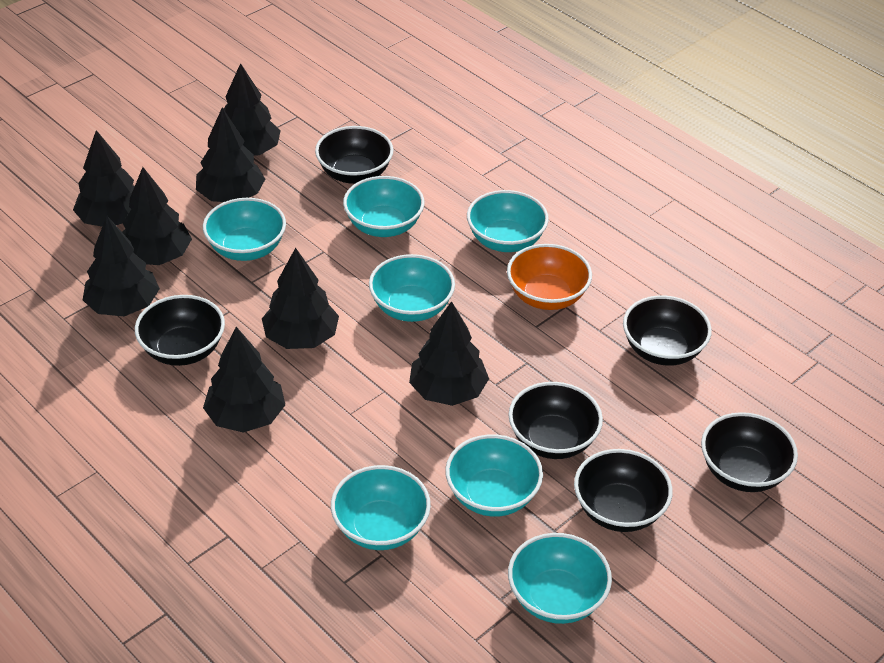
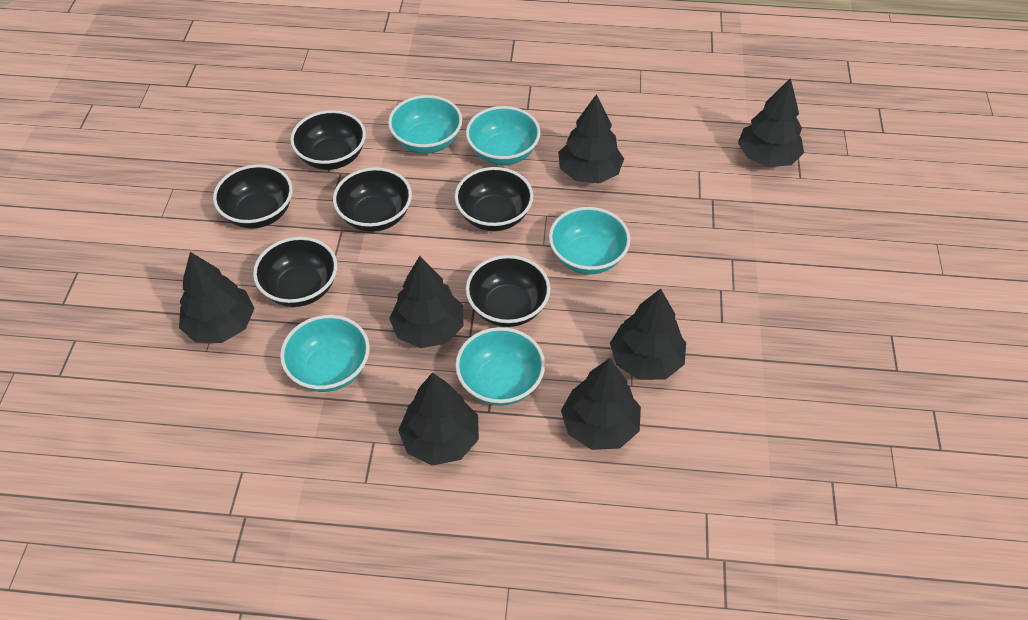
black tree: [73,130,134,227] [83,216,160,316] [122,167,192,265] [196,108,265,202] [203,327,285,432] [224,63,281,156] [262,248,339,349] [409,301,489,406] = 8 -> [179,252,255,343] [389,256,463,348] [398,372,479,466] [558,94,624,184] [561,358,641,450] [610,289,686,380] [738,78,804,167] = 7
orange bowl: [507,244,592,310] = 1 -> none = 0
turquoise bowl: [203,198,286,261] [331,465,431,550] [343,176,424,237] [369,254,455,322] [445,435,543,517] [467,190,549,252] [508,533,612,624] = 7 -> [280,315,370,392] [388,95,462,154] [455,327,545,406] [466,106,541,165] [549,207,630,274] = 5

